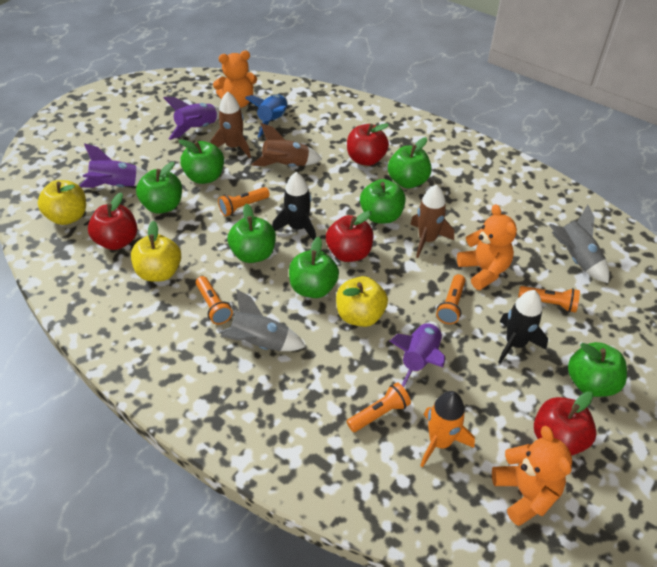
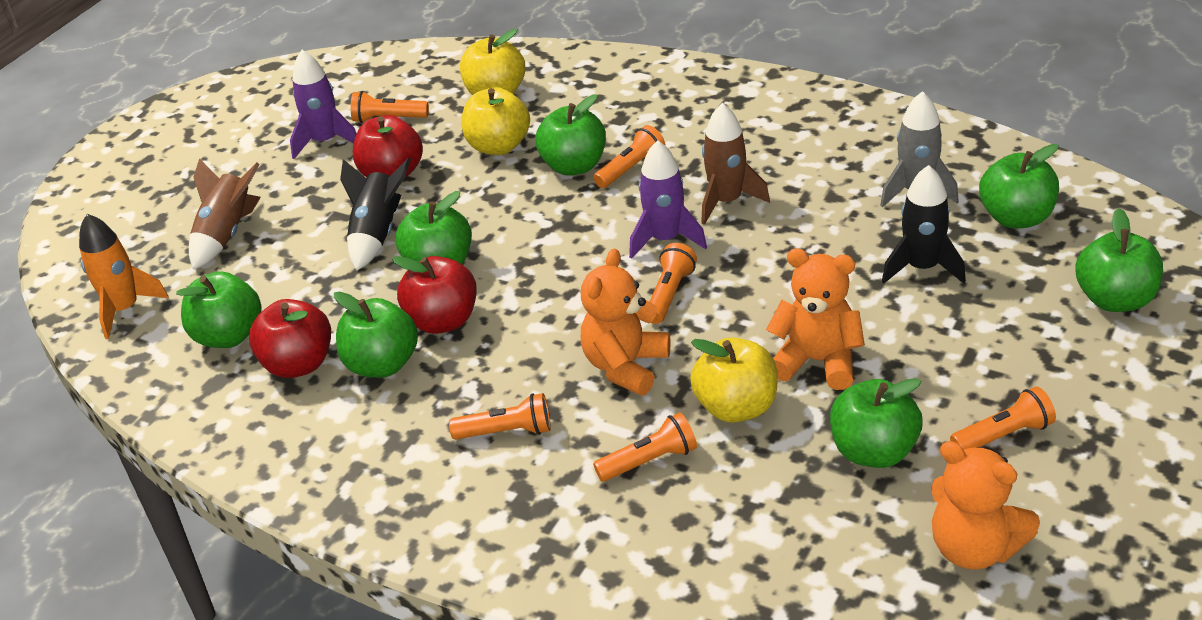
blue rocket: [245,94,288,137] = 1 -> none = 0
brown rocket: [211,91,251,158] [251,123,322,167] [410,184,454,258] = 3 -> [189,158,261,270] [701,103,770,225] = 2
grey rocket: [219,289,306,351] [549,204,609,283] = 2 -> [880,91,959,207] = 1
orange flashlight: [196,276,233,325] [218,187,270,216] [347,382,411,432] [436,274,465,324] [518,286,580,312] = 5 -> [351,91,429,123] [449,393,551,439] [593,125,665,188] [593,412,697,481] [650,243,697,324] [950,387,1056,450] = 6
purple rocket: [79,143,148,188] [163,97,219,140] [390,322,446,387] = 3 -> [290,50,357,159] [629,140,707,259] = 2
red apple: [88,192,137,250] [326,211,374,262] [347,123,389,166] [534,391,597,456] = 4 -> [249,299,331,378] [353,115,423,179] [392,256,477,334] = 3

